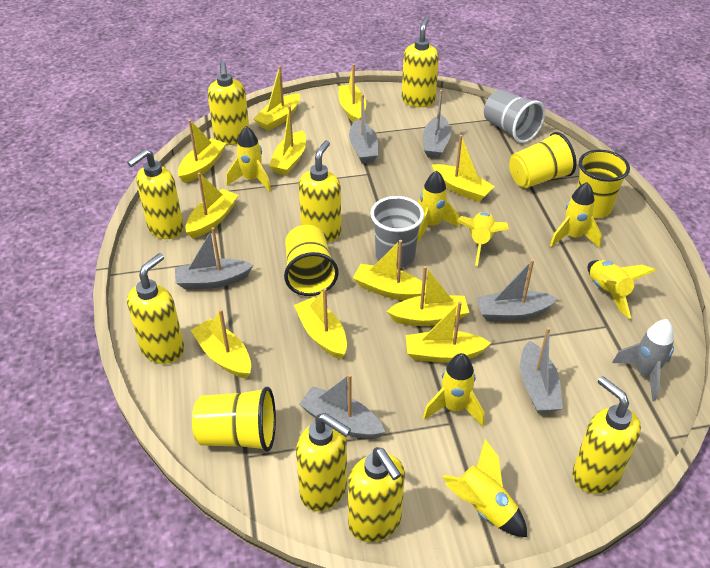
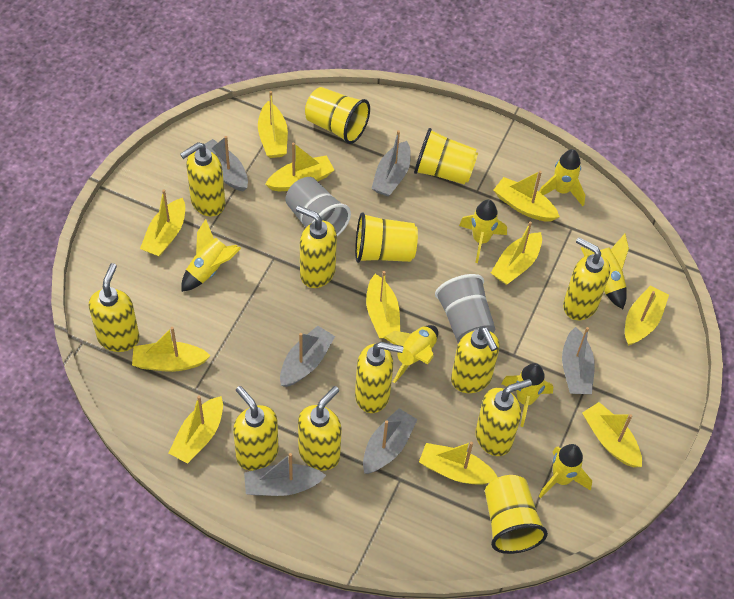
grey rocket: [612,319,674,401] = 1 -> none = 0
yellow soap dispenser: [127,149,184,239] [127,253,184,364] [207,61,249,145] [296,413,351,511] [299,140,341,242] [348,447,405,542] [402,17,439,107] [572,376,641,494] = 8 -> [89,263,140,352] [180,142,225,217] [233,386,279,471] [296,205,337,288] [298,386,342,470] [355,342,403,413] [451,326,500,393] [476,379,532,456] [563,237,610,320] = 9

